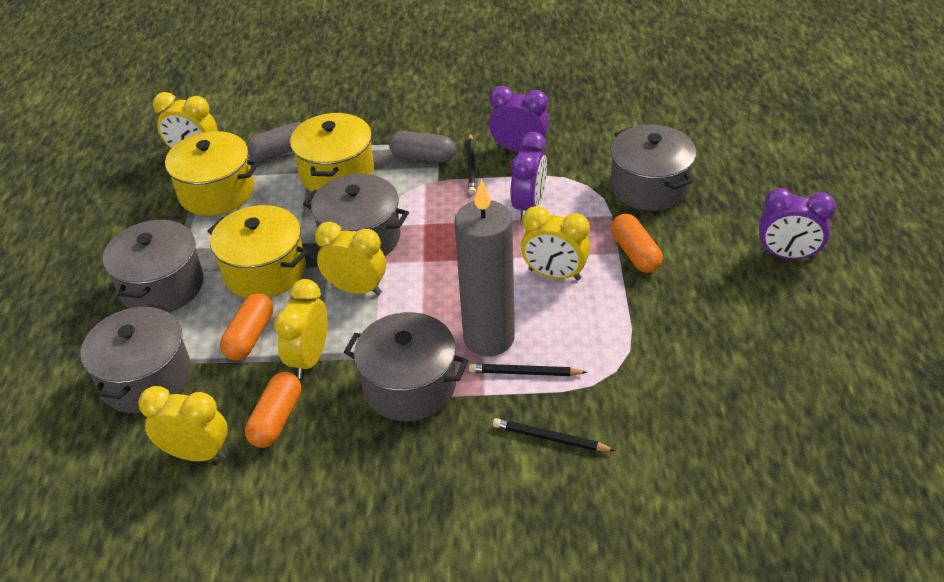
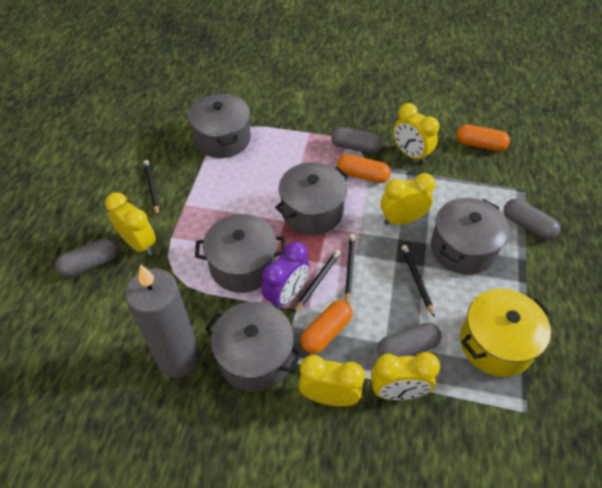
black pencil: [467,133,476,195] [469,364,588,376] [493,418,616,451] = 3 -> [144,160,159,216] [294,250,341,313] [345,234,355,304] [402,245,435,318] = 4
grey capsule: [247,122,302,161] [389,131,456,162] = 2 -> [55,238,118,277] [331,127,383,153] [377,323,442,357] [504,199,561,240] = 4
purple clock: [489,86,549,152] [511,132,547,220] [759,188,836,260] = 3 -> [261,242,310,308] = 1
yellow pot: [158,131,259,216] [208,205,308,298] [290,113,374,191] = 3 -> [460,289,551,377] = 1

